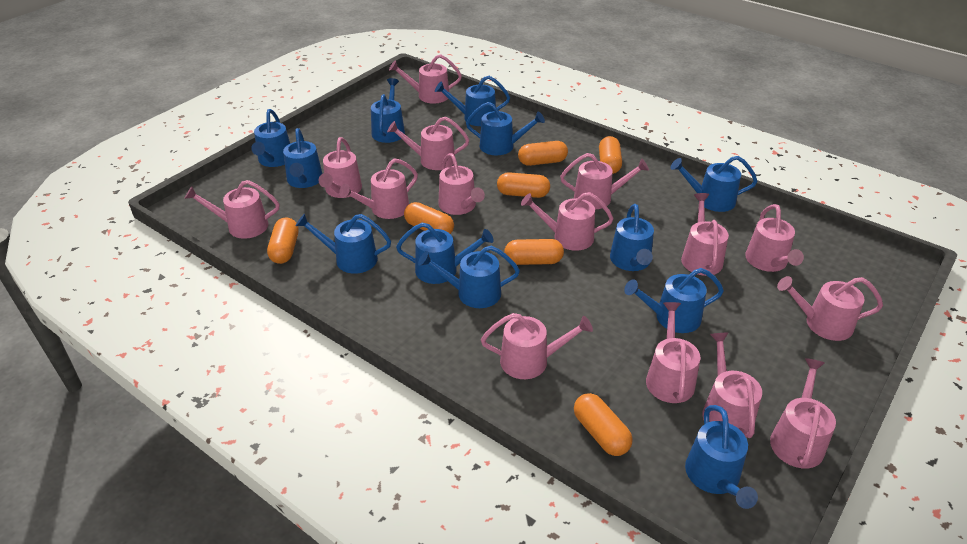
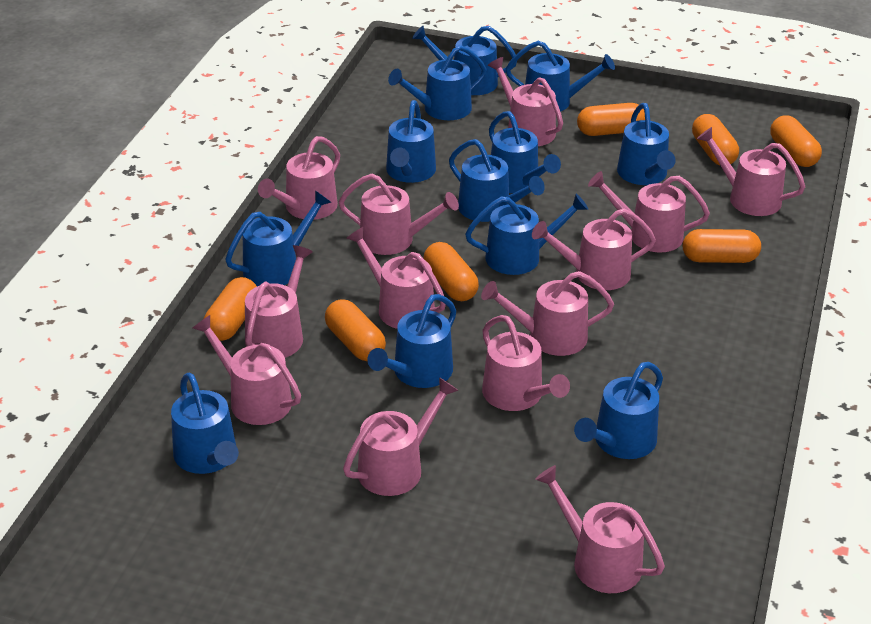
pink watering can: [184,180,279,239] [319,137,362,198] [339,158,418,219] [387,117,469,170] [389,54,462,104] [438,153,485,215] [481,313,593,379] [521,192,613,251] [560,153,649,209] [646,302,700,403] [681,193,729,276] [702,332,762,438] [745,204,804,272] [770,358,836,468] [777,276,883,341] = 15 -> [193,315,301,425] [245,245,313,358] [258,136,340,220] [338,174,459,255] [343,377,459,496] [347,227,446,329] [481,271,614,356] [482,315,570,411] [488,57,563,146] [532,209,656,290] [535,465,665,593] [588,171,710,253] [697,127,805,216] = 13

